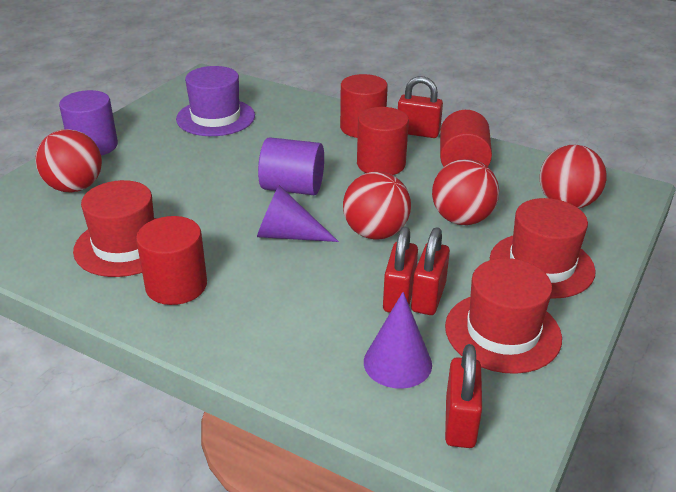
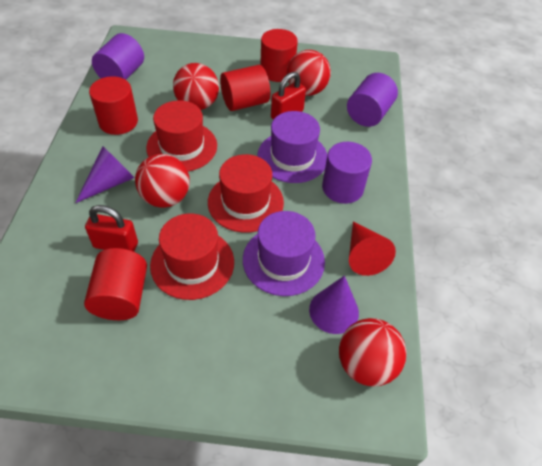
purple cylinder: [59,90,118,156] [258,137,324,195] = 2 -> [92,33,144,80] [322,142,372,204] [347,73,398,127] = 3
purple hat: [176,66,255,136] = 1 -> [243,211,325,296] [257,111,327,183] = 2
red cone: none = 0 -> [349,222,396,276] = 1
red padlock: [383,227,418,312] [398,76,443,138] [411,227,450,315] [445,344,482,448] = 4 -> [85,205,138,252] [271,72,306,120] = 2

